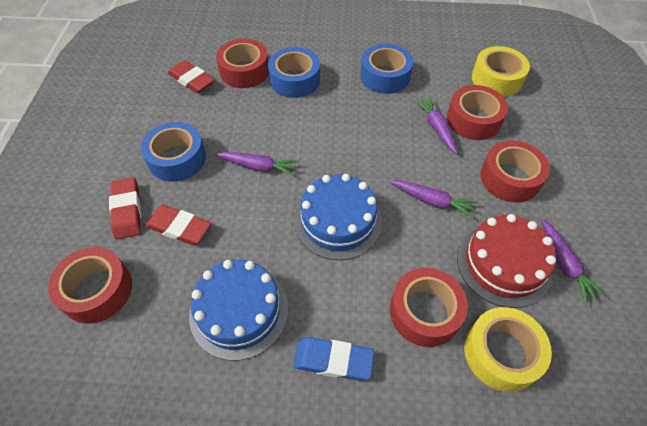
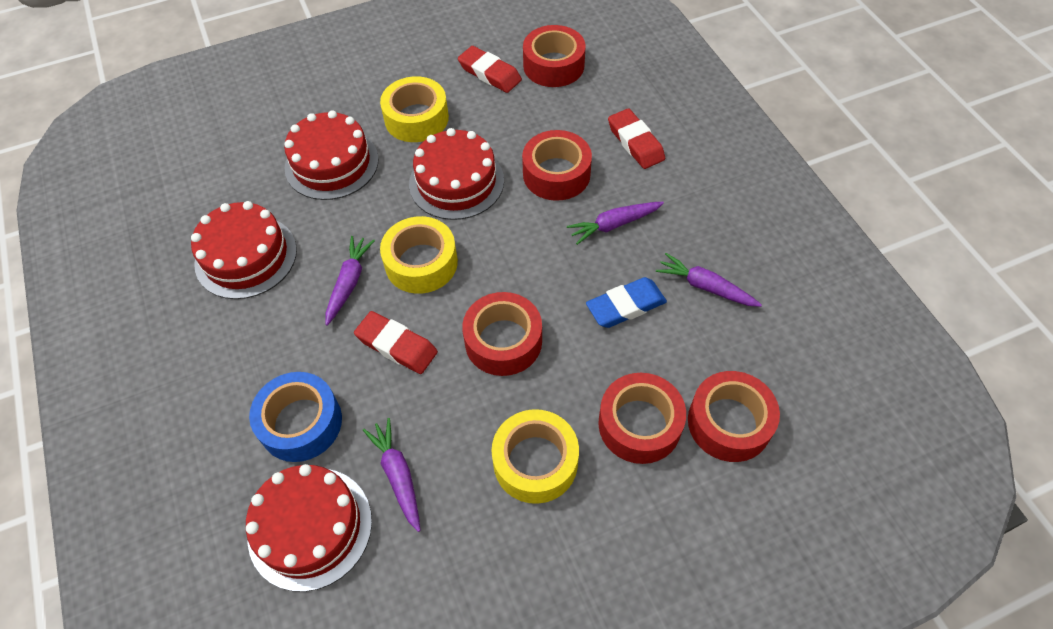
blue cake: [189,260,289,361] [294,174,382,260] = 2 -> none = 0
blue tape: [141,122,206,182] [268,47,320,98] [360,44,413,94] = 3 -> [249,372,342,462] = 1
red cake: [457,214,556,308] = 1 -> [191,201,297,299] [246,464,372,592] [284,110,379,200] [409,128,504,220] = 4
yellow tape: [464,307,552,392] [472,46,530,97] = 2 -> [380,76,449,142] [380,216,458,294] [491,409,579,504] = 3

